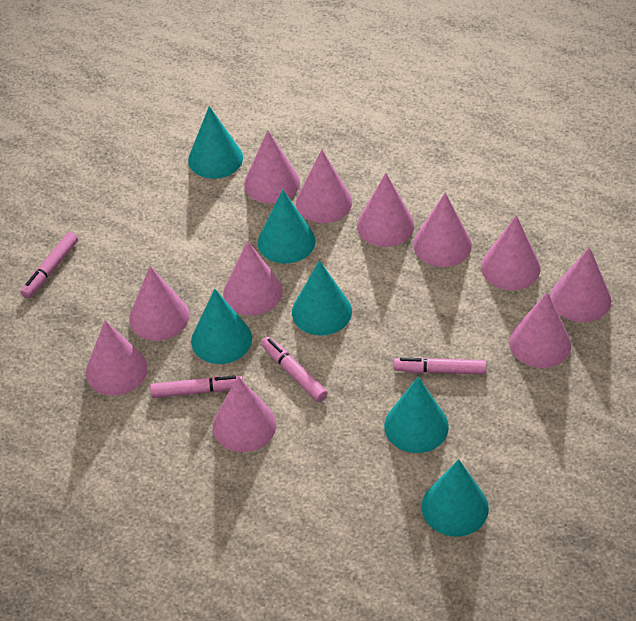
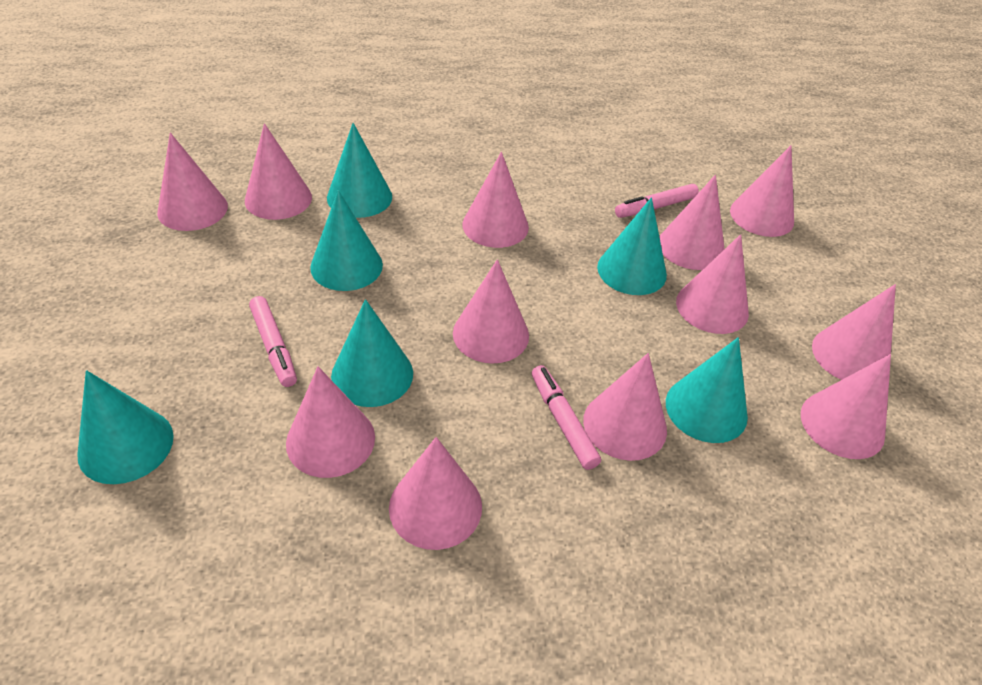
pink cone: [86,320,148,396] [129,266,189,341] [213,376,276,452] [223,241,283,316] [244,130,300,203] [296,150,352,223] [357,173,414,247] [413,193,472,267] [481,215,540,290] [509,292,571,368] [550,247,611,323] = 11 -> [157,133,228,231] [245,123,312,220] [286,366,375,478] [389,437,482,550] [453,259,529,364] [462,152,529,248] [583,353,667,461] [660,175,725,270] [676,234,749,334] [730,145,794,237] [801,354,891,459] [812,284,896,380] = 12
pink marker: [20,232,78,298] [150,375,243,398] [261,337,327,402] [394,357,486,375] = 4 -> [249,296,297,387] [532,365,601,470] [615,184,699,218] = 3

